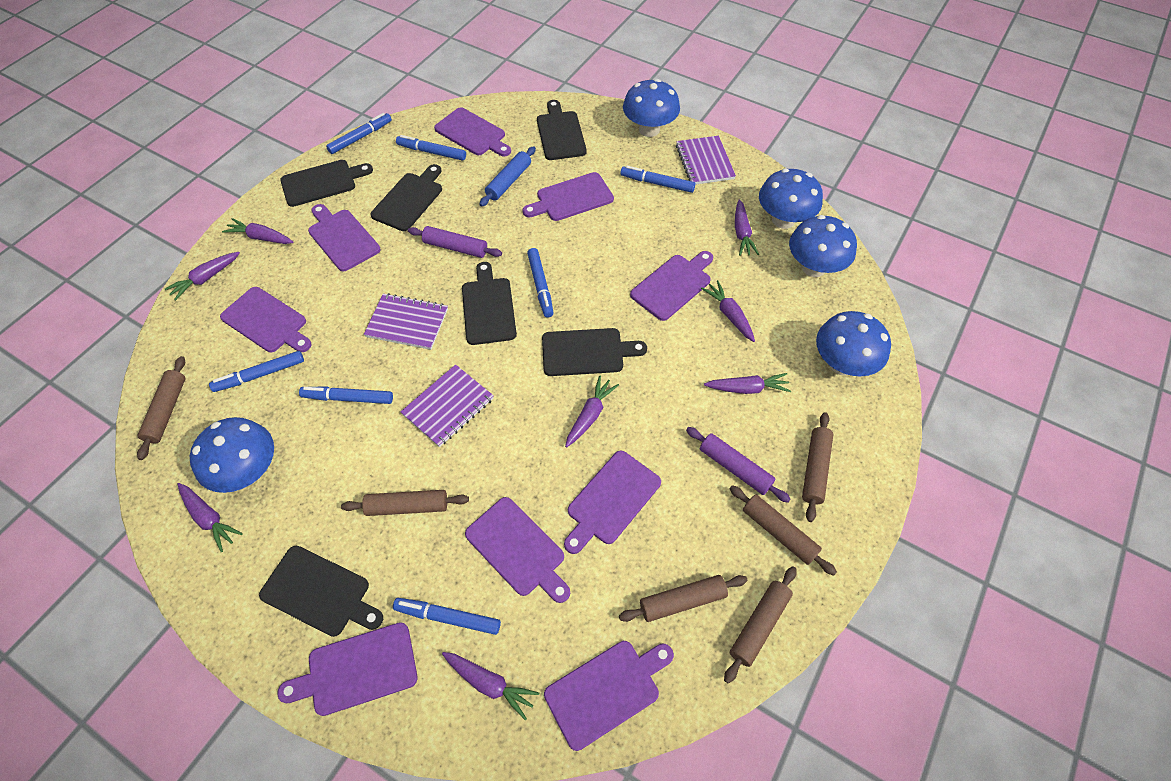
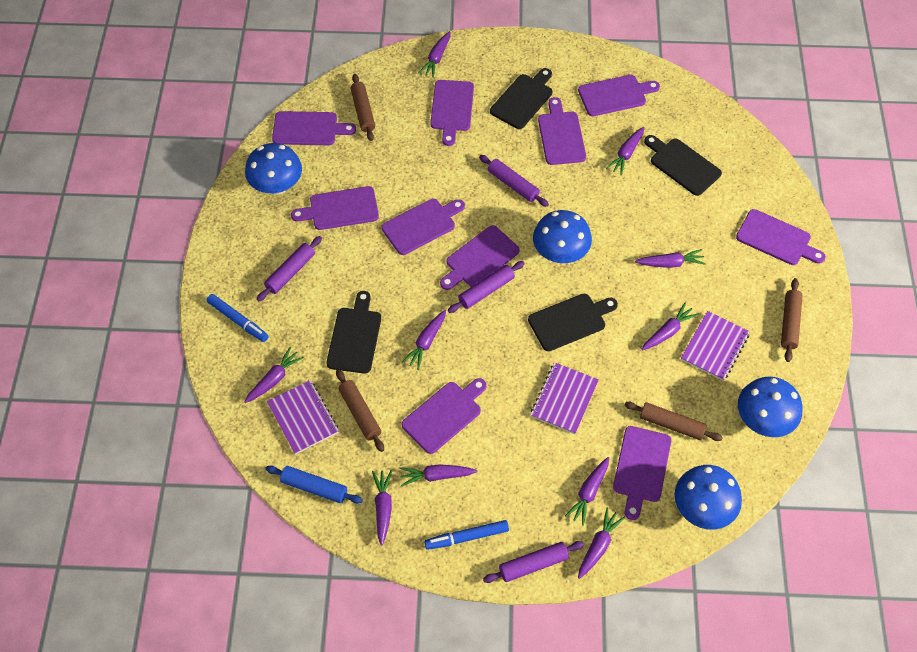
black cutting board: [259,546,383,637] [280,160,373,207] [370,164,442,231] [462,262,517,345] [537,100,587,160] [542,328,647,376] = 6 -> [326,291,381,374] [490,68,552,129] [528,294,618,351] [644,135,722,196] = 4
blue marker: [209,351,304,392] [299,387,393,404] [326,113,392,154] [393,598,501,635] [396,135,466,161] [527,248,553,317] [620,166,695,193] = 7 -> [207,294,269,342] [425,520,509,550] = 2
blue mushroom: [190,417,274,493] [623,79,680,137] [759,169,823,229] [789,215,857,277] [816,311,891,376] = 5 -> [245,143,302,195] [533,210,592,263] [675,465,742,530] [738,377,802,437] = 4
brown rolling pin: [137,356,185,460] [341,490,469,516] [619,575,748,622] [724,566,797,684] [729,485,837,576] [802,412,833,522] = 6 -> [336,369,384,452] [351,74,375,141] [624,402,723,441] [781,278,803,362] = 4
purple carrot: [165,252,240,301] [177,483,243,552] [222,218,294,244] [442,652,539,720] [565,375,619,447] [701,280,755,342] [704,373,791,394] [735,199,759,256] = 8 -> [245,347,304,403] [372,470,392,546] [399,464,477,487] [402,310,446,370] [418,31,451,78] [565,457,609,526] [578,508,625,579] [606,127,644,175] [635,249,706,268] [641,302,699,351] = 10
purple cutting board: [220,287,312,352] [277,622,418,716] [308,204,381,271] [434,107,511,157] [465,497,570,603] [522,172,614,221] [544,641,674,751] [564,451,661,554] [630,251,713,321] = 9 -> [272,111,356,145] [291,186,379,230] [381,199,465,255] [402,378,487,454] [430,80,474,146] [440,225,520,290] [538,97,586,165] [578,75,660,116] [613,426,671,520] [736,209,826,265] = 10
purple rolling pin: [408,226,502,258] [686,427,791,503] = 2 -> [257,236,322,301] [448,261,525,313] [479,155,549,207] [483,541,584,583] = 4

